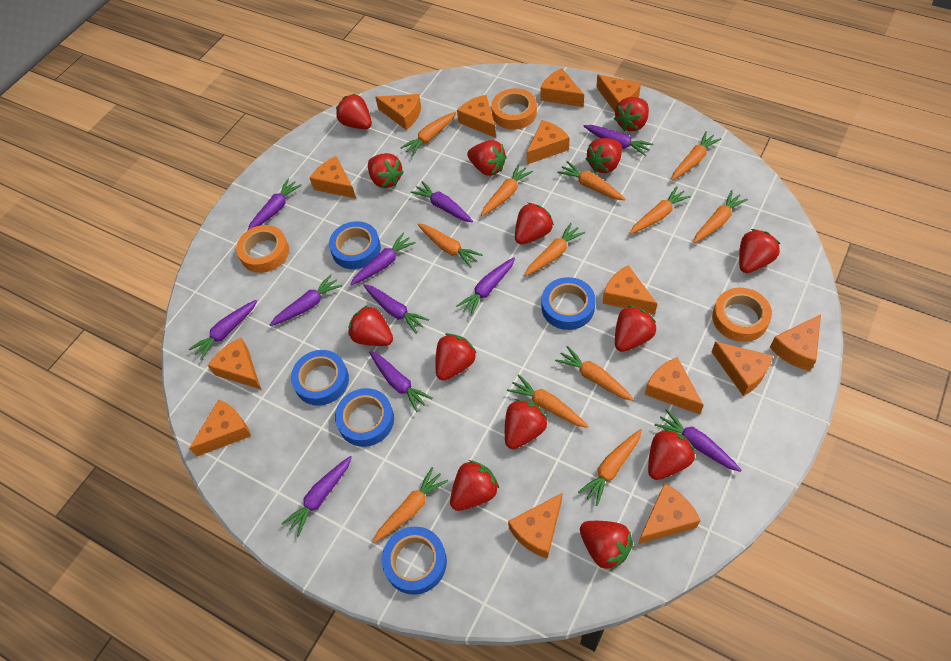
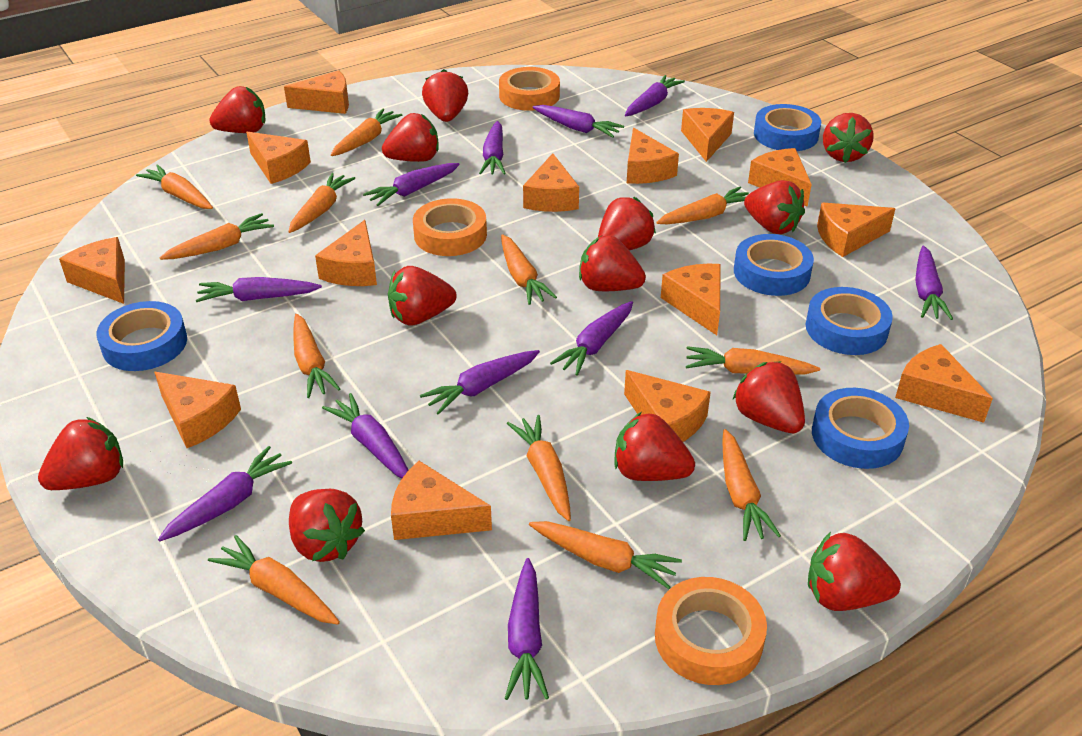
red strawberry: [336,94,372,129] [348,305,393,346] [368,153,404,188] [435,333,477,381] [450,460,499,511] [467,140,507,176] [505,399,548,449] [515,203,554,245] [580,521,633,571] [586,138,622,173] [614,97,649,131] [615,305,656,352] [648,429,695,480] [739,229,780,273] = 14 -> [38,417,123,490] [209,86,266,133] [289,489,365,562] [382,113,439,162] [388,266,457,326] [422,69,468,122] [579,235,646,291] [598,197,656,251] [614,412,695,481] [732,361,805,433] [744,180,805,234] [808,532,901,611] [823,113,873,163] = 13

